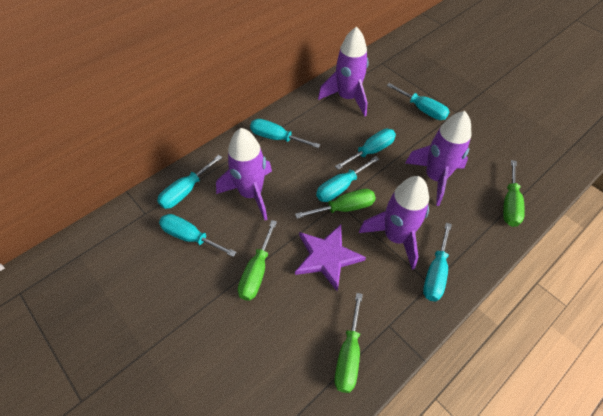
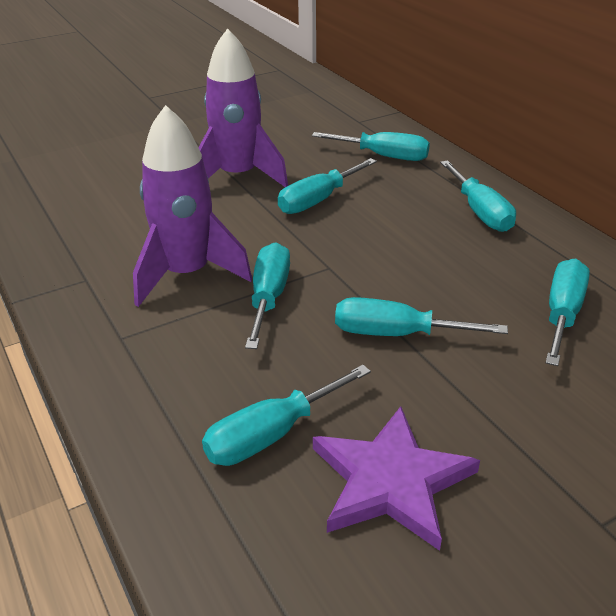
green screwdriver: [238,220,277,301] [295,189,376,219] [335,293,363,393] [503,160,525,227] = 4 -> none = 0
purple rocket: [216,128,272,220] [318,27,369,116] [359,176,429,270] [405,111,471,206] = 4 -> [133,105,252,307] [199,28,288,187] = 2

